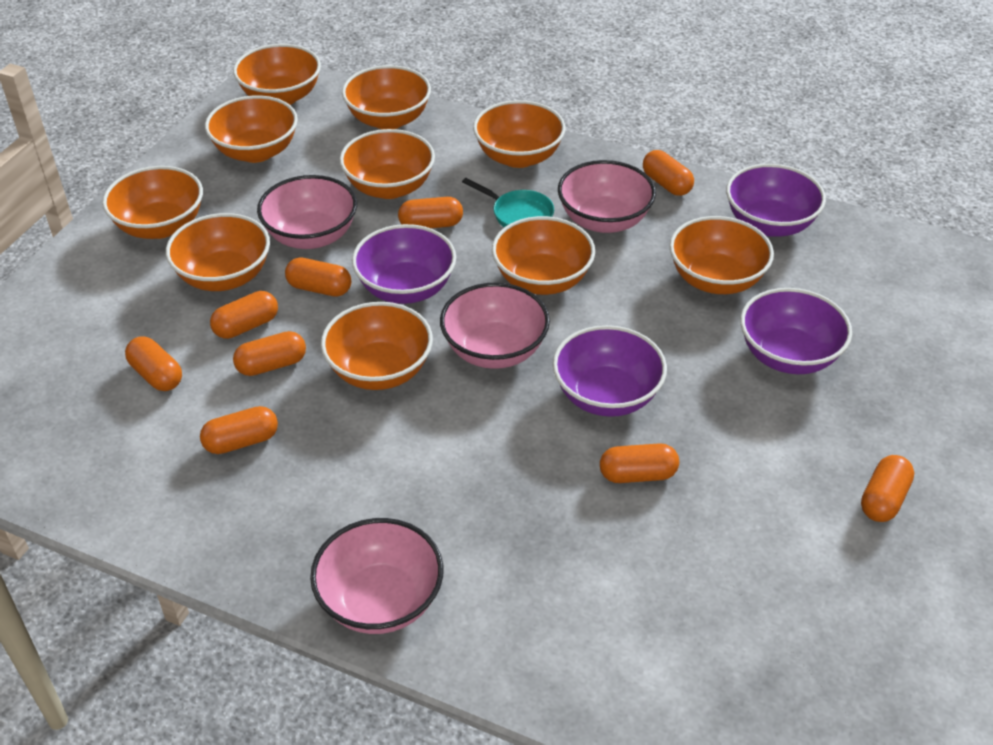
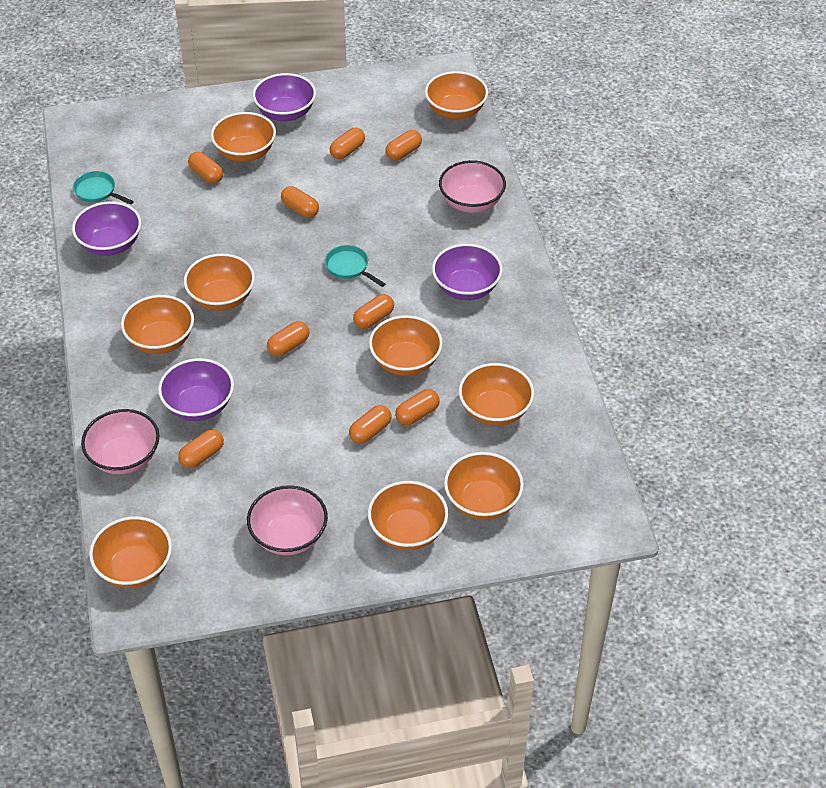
orange bowl: [102,166,203,239] [166,213,270,291] [205,95,298,163] [233,44,321,105] [321,302,433,390] [340,129,435,199] [342,65,431,129] [473,100,566,168] [492,216,595,295] [669,216,774,294] = 10 -> [89,516,172,588] [121,295,194,354] [184,253,255,311] [211,112,276,162] [368,481,448,550] [369,315,443,376] [425,71,488,119] [444,452,524,520] [459,363,534,426] = 9
pink bowl: [257,175,357,249] [310,518,443,634] [440,283,550,369] [558,160,656,233] = 4 -> [81,409,159,475] [247,485,328,555] [439,160,506,213] = 3
turquoise pan: [462,178,554,227] = 1 -> [73,171,134,205] [325,245,385,287] = 2

